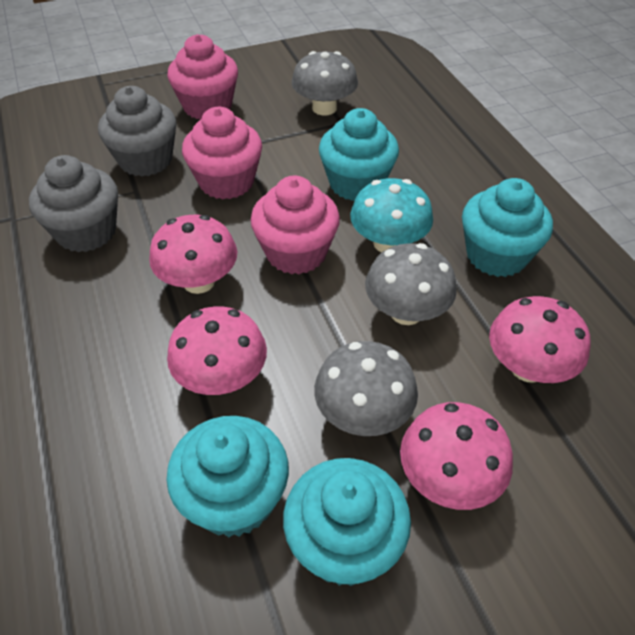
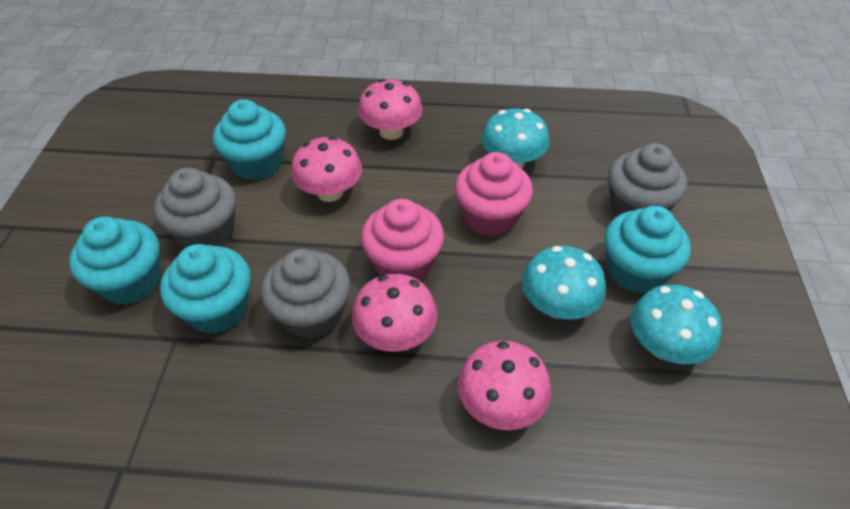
grey cupcake: [29,155,118,252] [98,86,177,177] = 2 -> [154,168,236,248] [261,249,351,339] [608,143,687,217] = 3
grey mushroom: [292,51,358,115] [314,341,418,436] [365,243,457,325] = 3 -> none = 0
pink cupcake: [167,34,238,119] [182,107,262,199] [251,176,340,274] = 3 -> [361,199,444,281] [455,152,533,237] = 2
turquoise mushroom: [350,178,433,252] = 1 -> [481,108,549,169] [522,246,606,320] [631,284,722,364] = 3

